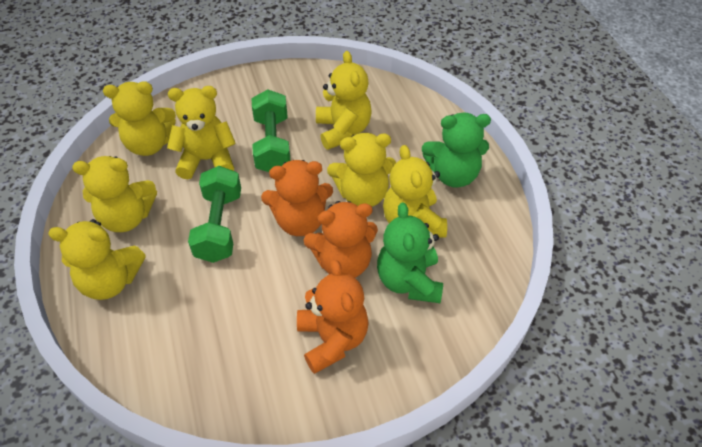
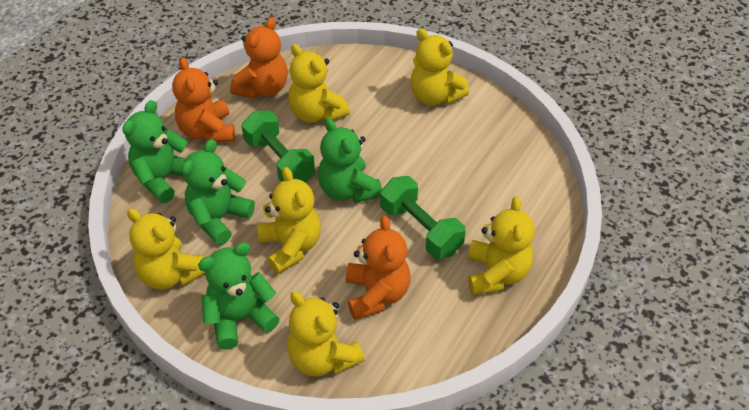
green teddy bear: [377,202,443,303] [422,112,491,188] = 2 -> [122,100,187,203] [181,139,255,245] [198,242,280,350] [318,118,382,203] = 4
yellow teddy bear: [48,219,146,300] [72,156,157,232] [103,81,176,156] [167,86,236,179] [316,51,372,150] [327,133,396,207] [383,145,447,238] = 7 -> [127,208,205,290] [257,167,321,274] [287,291,365,377] [288,44,350,123] [410,28,469,106] [468,196,535,295] = 6

